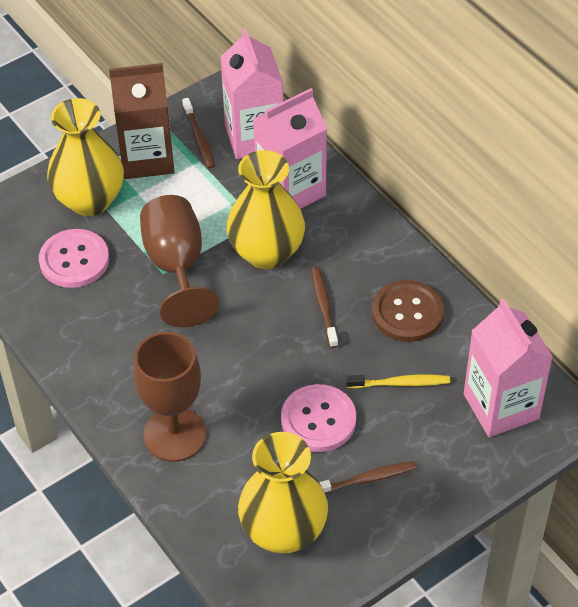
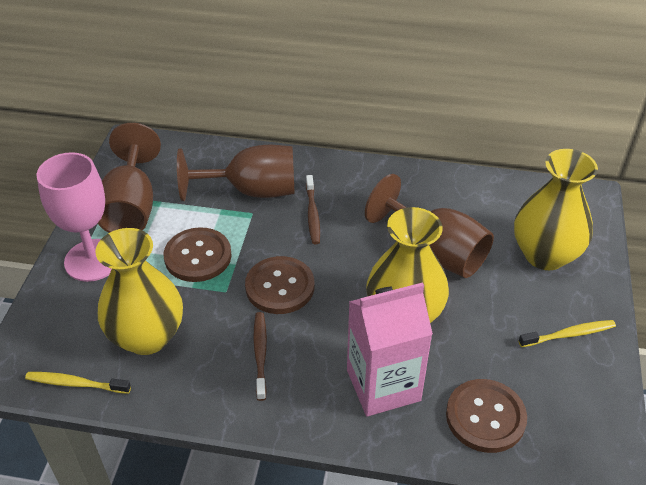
brown button: [372,280,444,342] = 1 -> [164,227,232,282] [245,256,315,314] [446,379,527,453] = 3
brown carton: [109,63,174,179] = 1 -> none = 0
brown goblet: [133,332,206,462] [140,195,220,327] = 2 -> [98,123,161,233] [177,145,295,201] [365,174,494,278] = 3
brown toothbrush: [182,98,215,169] [311,267,338,348] [319,461,417,494] = 3 -> [253,312,267,401] [306,175,320,244] = 2
pink button: [39,229,109,288] [281,384,356,452] = 2 -> none = 0
pink carton: [220,28,283,159] [253,88,327,209] [464,298,553,437] = 3 -> [347,282,433,417] = 1
pink goblet: none = 0 -> [36,152,111,282] = 1
yellow toothbrush: [346,375,450,388] = 1 -> [25,372,131,394] [518,320,616,347] = 2

